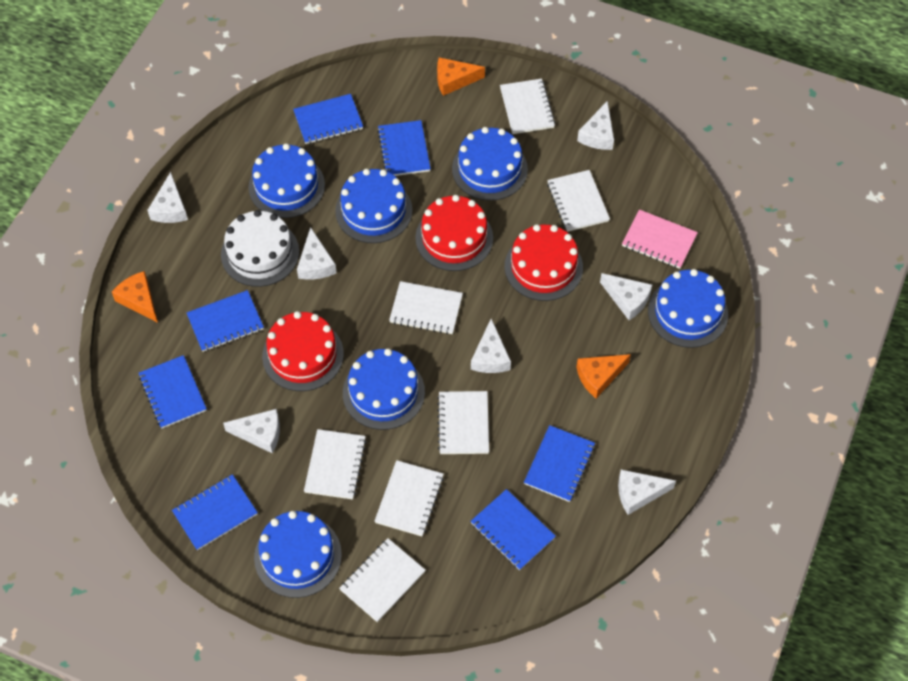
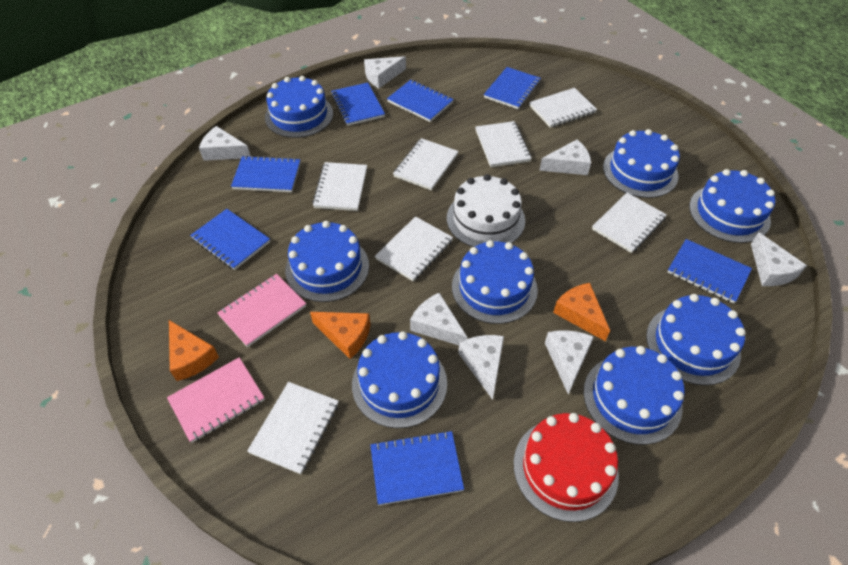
blue cake: [249,143,325,218] [254,511,342,598] [335,169,412,243] [343,349,425,430] [452,127,528,201] [648,269,728,348] = 6 -> [265,76,333,138] [285,221,369,302] [352,331,447,428] [452,240,538,324] [583,346,685,445] [603,129,680,198] [646,294,746,385] [689,169,775,243] = 8
pink notebook: [622,209,698,269] = 1 -> [167,357,265,443] [217,274,306,347] = 2
red cake: [262,311,344,391] [415,195,493,271] [504,224,583,301] = 3 -> [514,413,619,522] = 1

